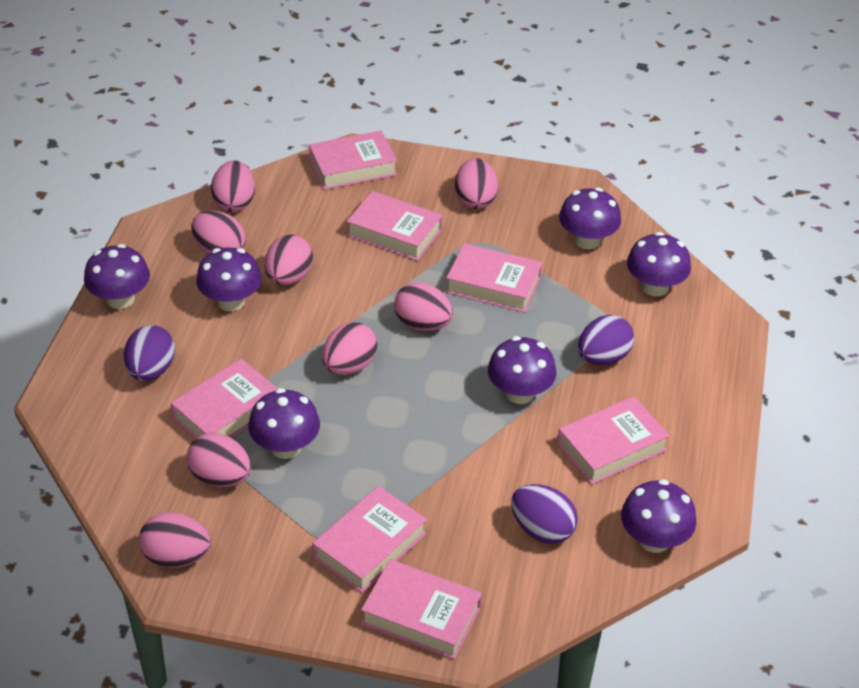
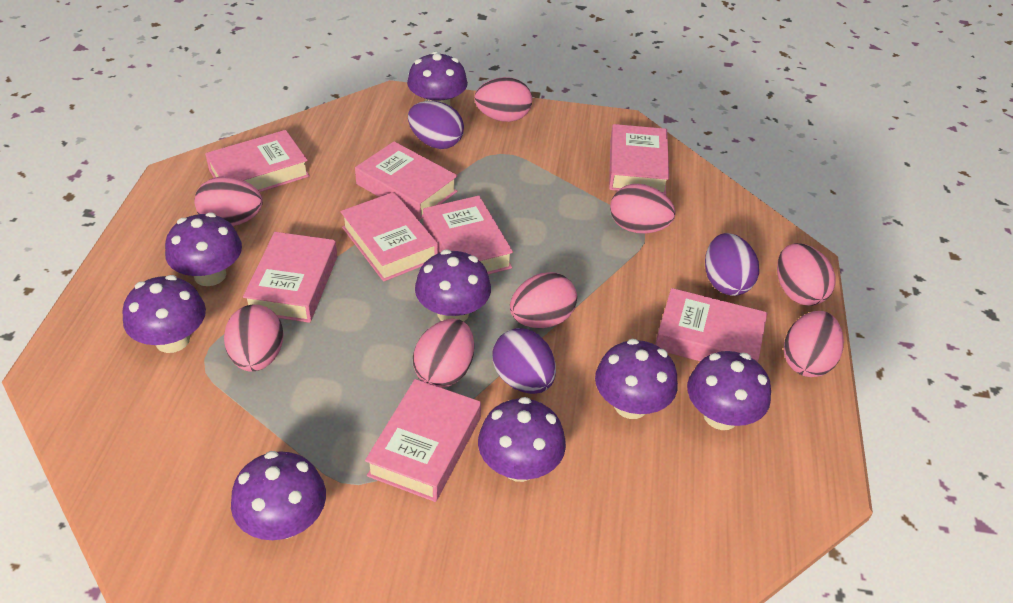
pink book: [171,359,278,438] [309,131,397,190] [313,486,427,593] [347,191,443,261] [361,559,482,660] [446,243,542,313] [557,396,670,485] = 7 -> [205,130,310,192] [243,232,337,323] [340,192,438,282] [355,141,458,220] [365,379,481,502] [423,196,513,274] [609,124,669,195] [655,288,767,362] = 8
purple mushroom: [84,244,150,309] [196,248,262,311] [248,388,320,459] [488,336,556,404] [559,188,621,249] [621,479,697,553] [627,232,691,297] = 7 -> [122,275,206,353] [165,213,242,286] [231,451,326,540] [407,51,468,106] [415,250,491,322] [478,397,566,482] [595,339,678,419] [687,351,771,430] = 8

